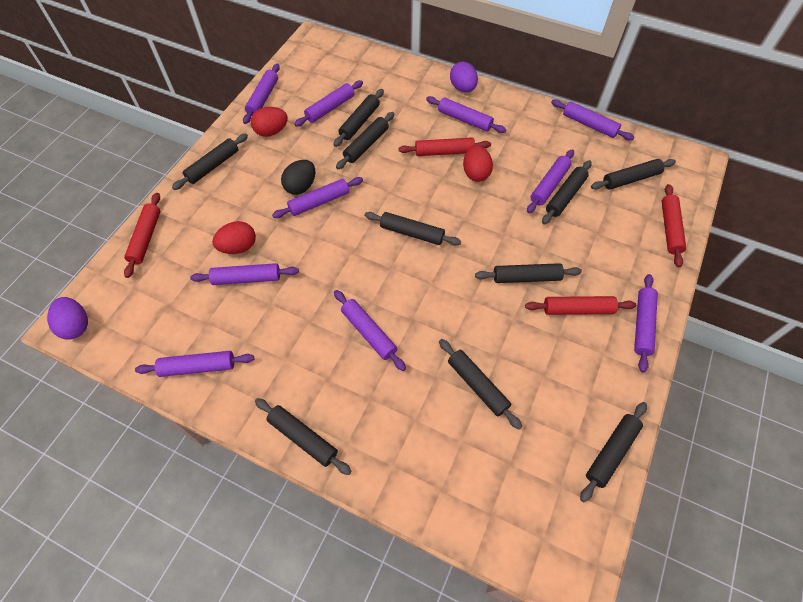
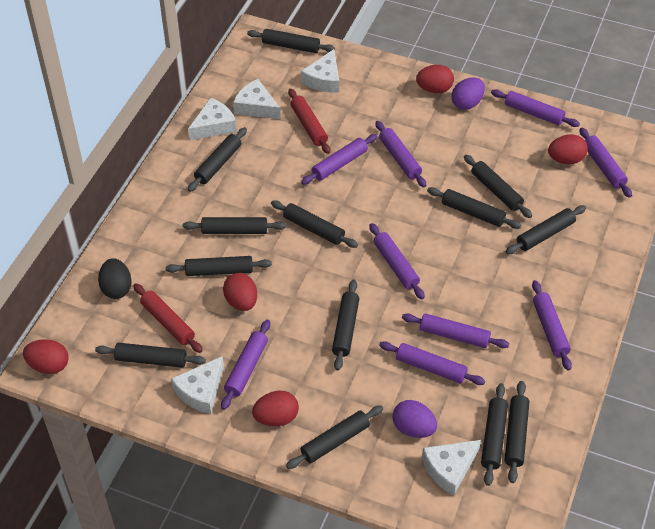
black rolling pin: [172,133,248,190] [255,398,352,475] [333,89,384,147] [336,112,394,169] [365,212,461,246] [439,339,522,429] [475,263,582,283] [542,160,591,225] [580,402,647,502] [591,159,676,190] = 10 -> [95,343,206,368] [166,256,272,276] [183,217,286,234] [188,127,247,192] [247,29,335,53] [271,200,358,248] [286,405,383,469] [332,280,359,370] [427,187,521,229] [464,155,532,218] [481,383,508,486] [505,381,529,483] [506,205,586,254] = 13
purple rolling pin: [135,351,254,377] [190,263,299,285] [243,64,280,124] [272,177,363,218] [294,80,363,127] [334,290,406,371] [426,96,506,133] [527,149,574,213] [551,99,634,140] [634,274,658,373] = 10 -> [221,320,270,410] [301,134,378,185] [369,223,425,299] [375,121,426,187] [379,341,485,385] [402,313,509,348] [491,89,580,127] [532,280,572,371] [580,128,632,198] = 9
red egg: [212,221,256,254] [251,107,288,137] [463,145,493,182] = 3 -> [23,339,69,374] [223,273,257,311] [252,391,299,426] [416,65,454,93] [548,134,588,164] = 5
red rolling pin: [124,193,160,278] [399,137,491,156] [525,296,636,315] [662,184,686,267] = 4 -> [133,283,203,353] [288,89,330,154] = 2
white cheese: none = 0 -> [171,356,224,414] [188,98,237,140] [233,79,281,119] [301,49,339,92] [422,440,481,496] = 5

